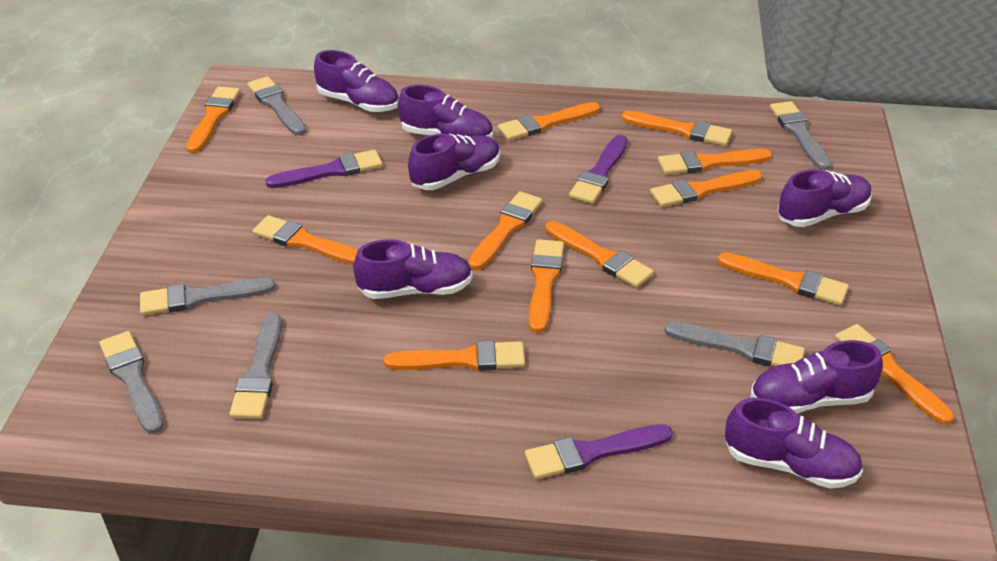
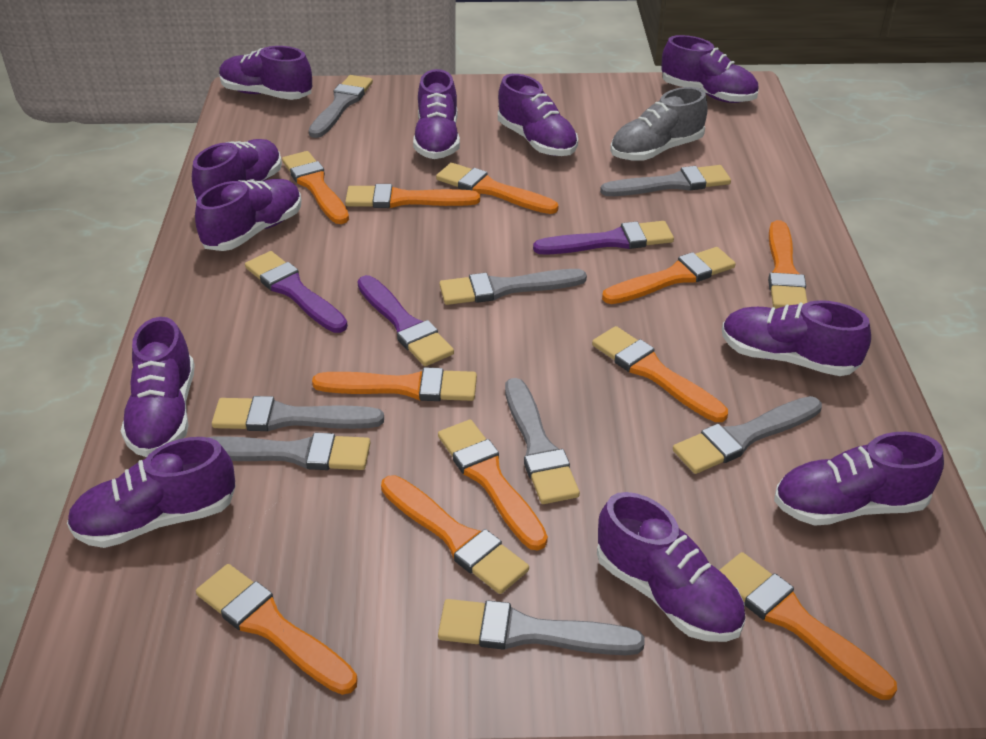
grey brush: [99,331,163,434] [140,278,275,315] [229,313,282,419] [247,76,306,136] [664,321,805,366] [770,101,831,170] = 6 -> [207,432,371,470] [212,396,384,431] [309,75,373,138] [438,599,645,655] [439,269,587,305] [505,378,580,504] [600,165,731,196] [673,396,822,474] = 8
grey shoe: none = 0 -> [610,87,708,161] = 1
orange brush: [186,86,240,153] [253,215,358,265] [384,341,525,371] [468,191,542,270] [498,102,600,141] [529,239,564,333] [545,221,654,288] [621,111,732,146] [650,170,762,207] [658,149,772,175] [717,252,849,305] [835,324,954,425] = 12 -> [196,564,358,695] [282,151,349,224] [312,367,477,401] [345,184,480,208] [381,475,529,594] [436,163,558,214] [438,420,548,551] [592,326,728,422] [602,247,735,304] [719,552,897,700] [768,220,807,309] = 11
purple shoe: [314,50,399,112] [353,239,473,299] [398,85,493,138] [408,134,500,190] [725,398,863,489] [750,340,883,413] [778,169,872,227] = 7 -> [67,437,236,548] [121,317,195,457] [192,139,282,201] [195,179,302,251] [219,46,312,100] [413,69,460,159] [498,74,578,156] [597,492,745,642] [661,35,759,103] [722,300,871,376] [774,432,944,526] = 11

